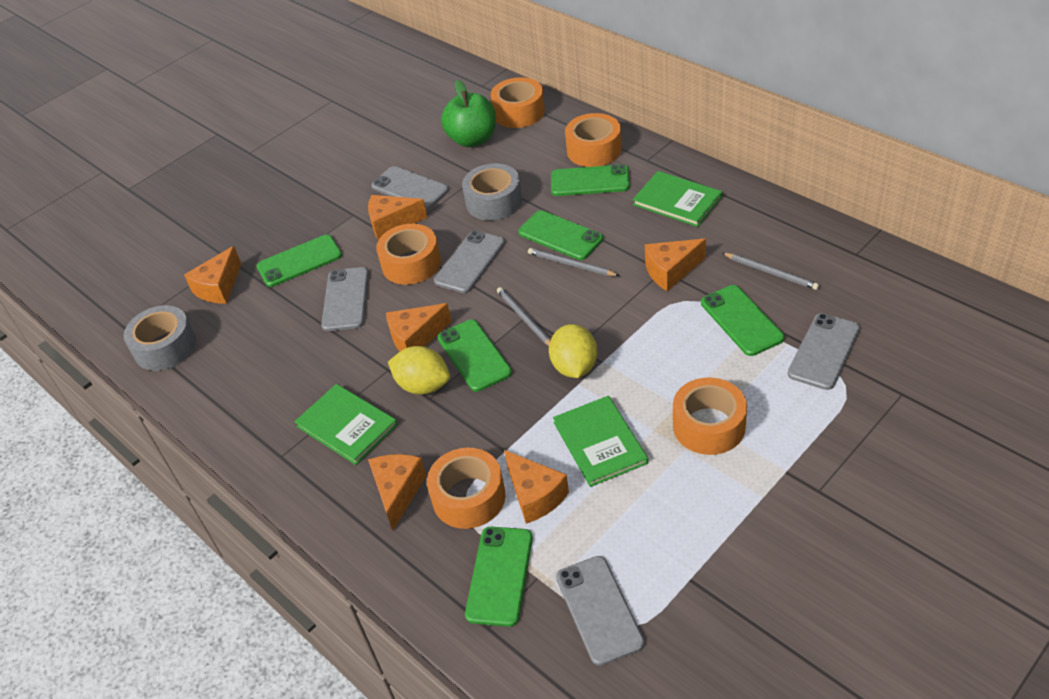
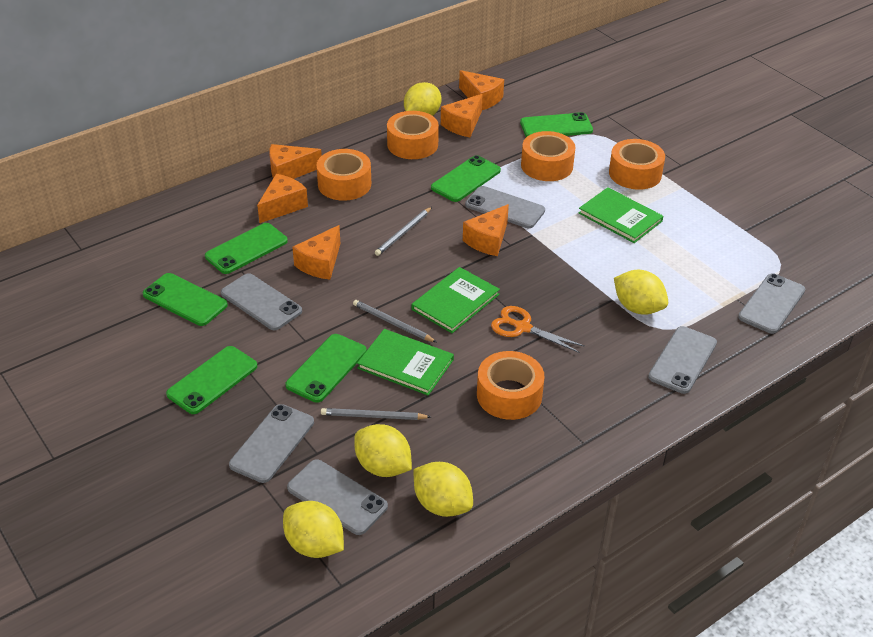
green apple: [441,80,496,147] = 1 -> none = 0
grey phone: [321,267,369,331] [371,166,449,209] [434,231,505,293] [556,556,645,666] [788,313,860,390] = 5 -> [221,273,302,330] [229,404,314,483] [287,459,388,535] [465,186,545,228] [648,326,717,394] [738,273,805,334] = 6
grey tape: [124,305,196,371] [462,163,522,221] = 2 -> none = 0
orange scissors: none = 0 -> [491,306,585,353] = 1
yellow lemon: [388,346,450,395] [549,324,597,378] = 2 -> [283,501,344,558] [354,424,412,477] [404,82,441,116] [413,462,473,517] [614,270,668,315] = 5

